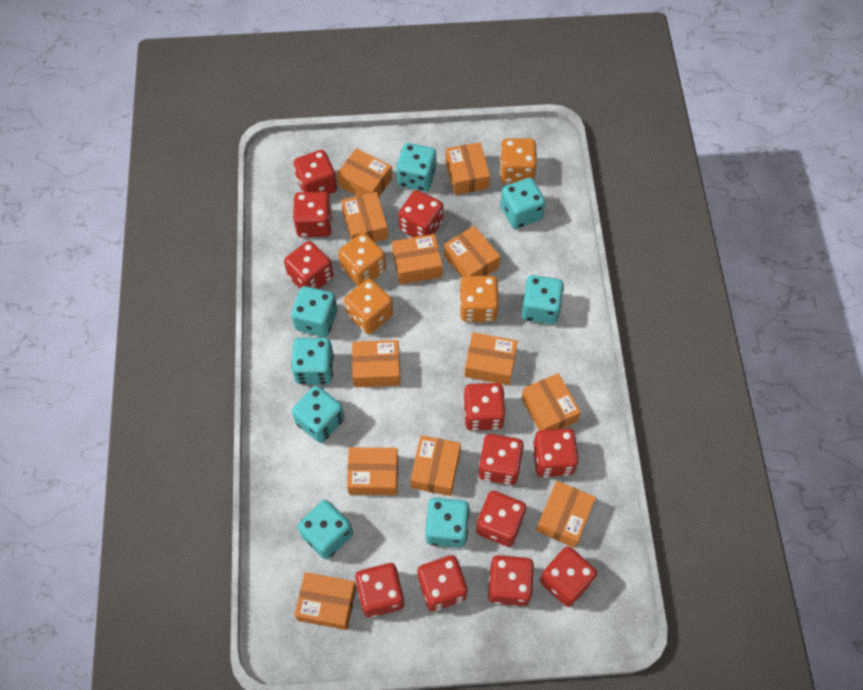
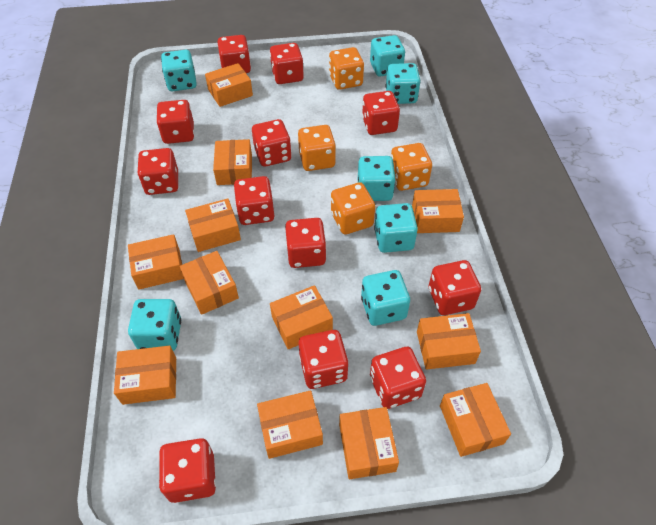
turquoise dice: [291,286,337,337] [291,338,334,384] [292,386,345,443] [297,500,353,559] [396,143,436,192] [426,498,470,548] [500,178,546,229] [521,275,564,324] = 8 -> [128,299,181,351] [161,50,197,91] [358,156,396,201] [361,270,410,326] [370,35,405,77] [374,203,418,253] [386,63,421,104] = 7

